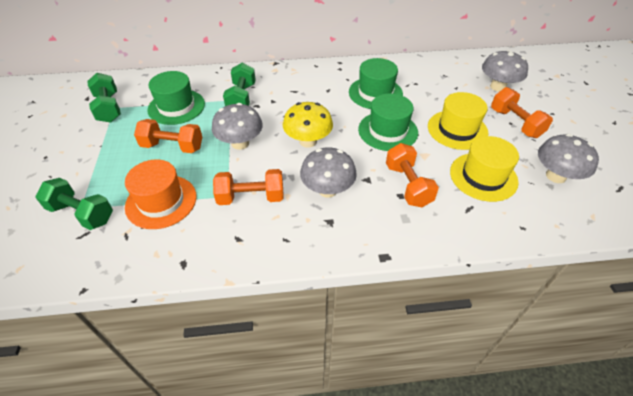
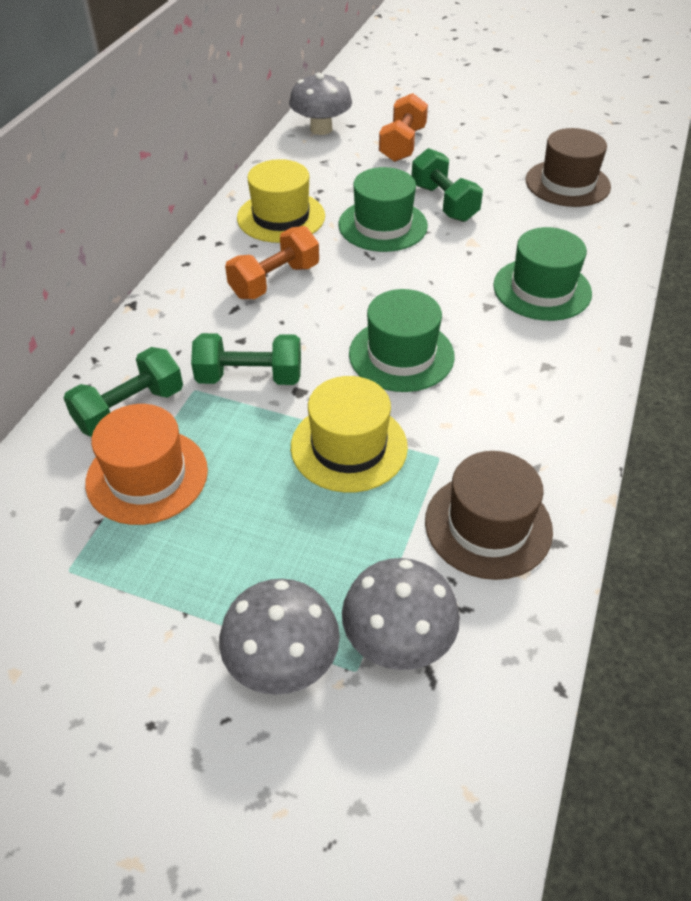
brown hat: none = 0 -> [425,451,553,580] [526,128,611,207] = 2
grey mushroom: [212,103,263,150] [300,148,357,198] [482,50,528,92] [538,134,599,183] = 4 -> [219,579,340,695] [289,72,352,135] [342,558,460,670] = 3
orange dumbbell: [134,119,202,153] [213,169,284,205] [386,143,439,207] [491,87,553,138] = 4 -> [225,226,319,299] [379,93,428,162] = 2
yellow mushroom: [283,102,333,148] = 1 -> none = 0

